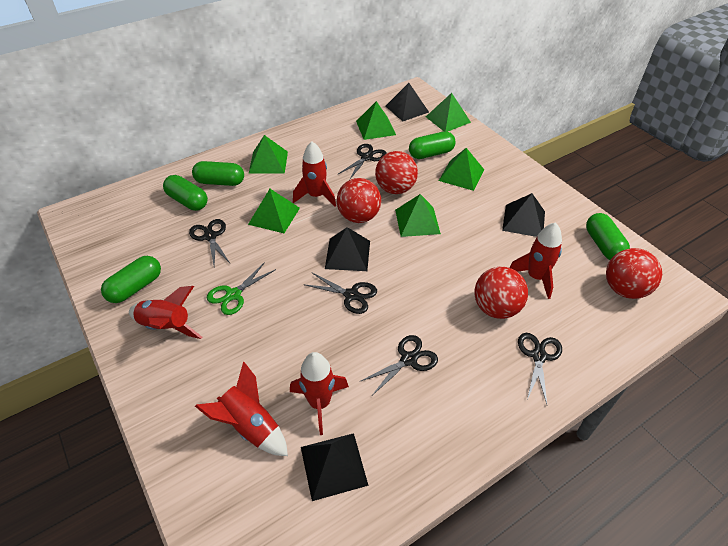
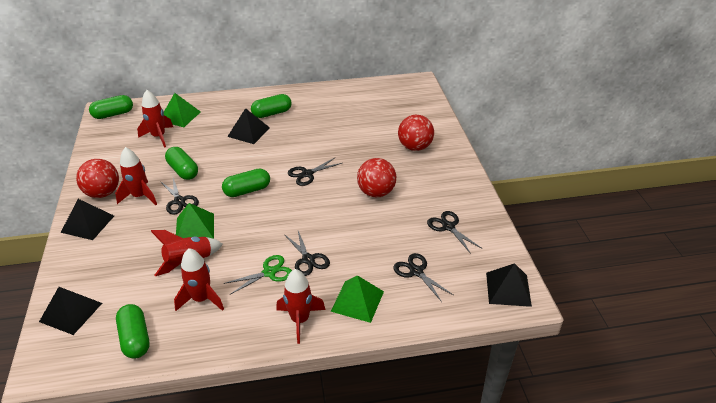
green pyramid: [248,189,300,233] [249,135,288,174] [356,101,396,140] [395,194,441,237] [426,93,471,132] [439,148,484,191] = 6 -> [164,93,201,127] [176,203,214,239] [330,275,384,323] = 3
red ball: [337,178,381,223] [375,151,418,194] [474,267,528,319] [606,248,662,299] = 4 -> [76,159,119,198] [357,158,396,197] [398,115,434,151] = 3

